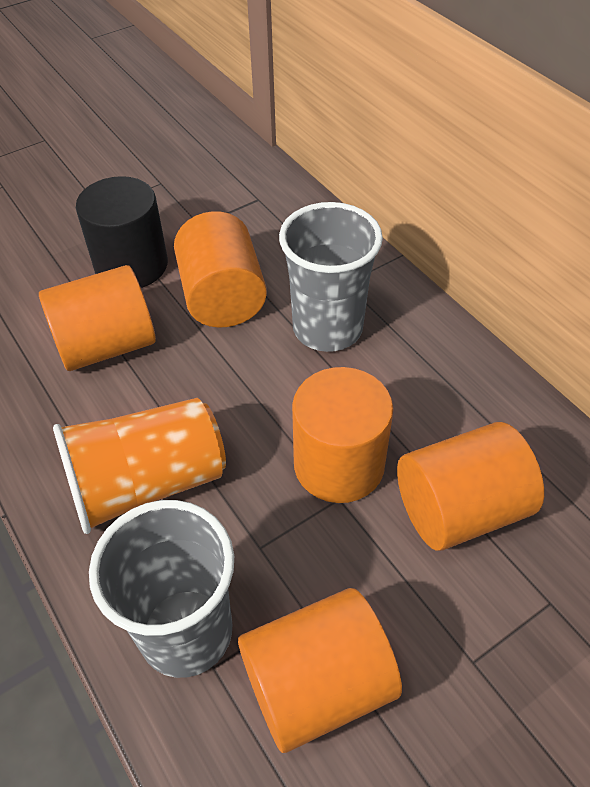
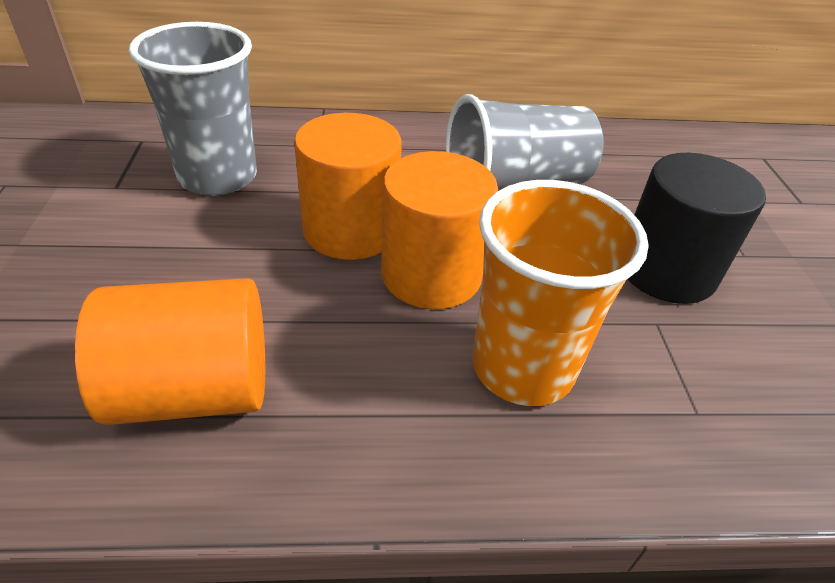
orange cylinder: [39,265,156,371] [174,211,267,327] [238,588,402,753] [292,367,393,503] [397,422,544,551] = 5 -> [75,278,265,425] [294,113,402,260] [381,151,498,309] = 3

